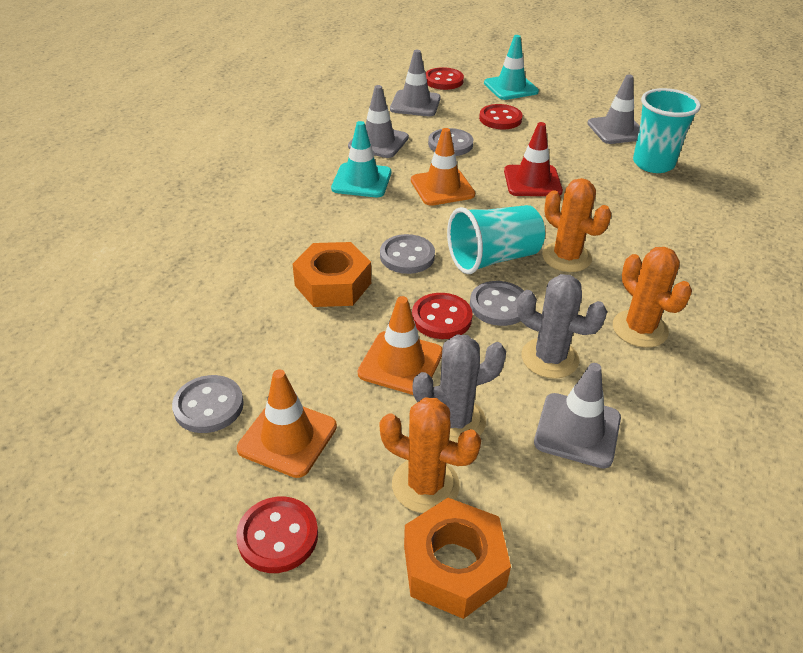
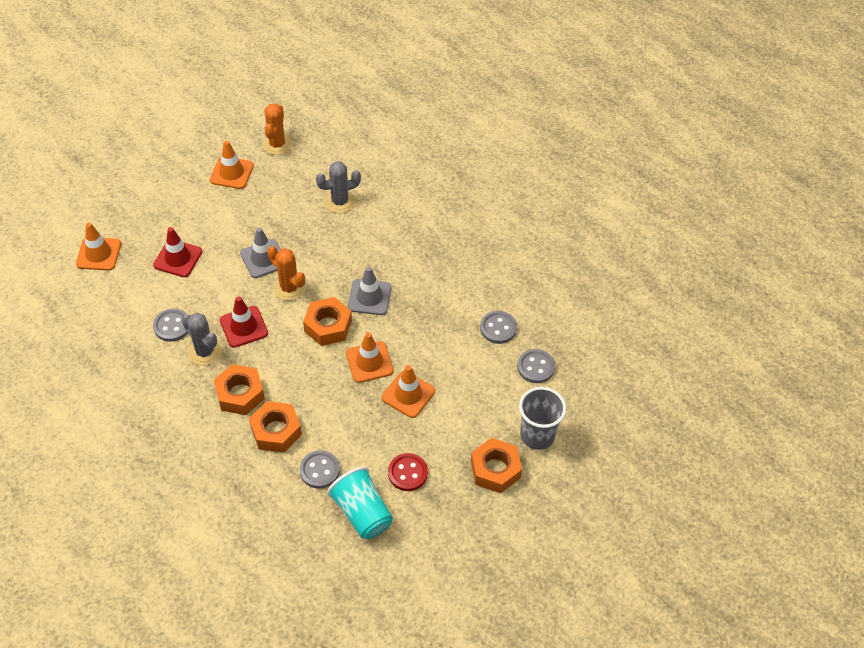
grey cup: none = 0 -> [519,387,567,450] = 1
grey traffic cone: [348,85,409,158] [390,50,441,116] [534,363,621,468] [587,74,640,144] = 4 -> [240,227,281,278] [348,267,392,315] = 2
orange cactus: [380,398,481,513] [542,178,611,272] [613,247,692,348] = 3 -> [262,104,292,155] [267,246,306,301] = 2
orange nut: [293,242,371,307] [404,498,511,619] = 2 -> [214,364,265,415] [249,401,302,453] [303,297,352,346] [471,438,522,493] = 4
orange traffic cone: [237,369,337,478] [358,296,442,395] [411,128,475,206] = 3 -> [76,223,121,271] [210,141,254,189] [346,332,394,383] [382,365,435,418] = 4
red button: [236,497,318,573] [412,293,473,339] [426,67,464,90] [479,104,523,129] = 4 -> [388,453,428,491] = 1
red traffic cone: [504,122,563,196] = 1 -> [153,227,202,277] [220,296,268,348] = 2
turquoise cup: [447,205,545,274] [633,88,701,173] = 2 -> [327,467,393,539] = 1
turquoise traffic cone: [331,121,391,197] [484,35,539,100] = 2 -> none = 0

